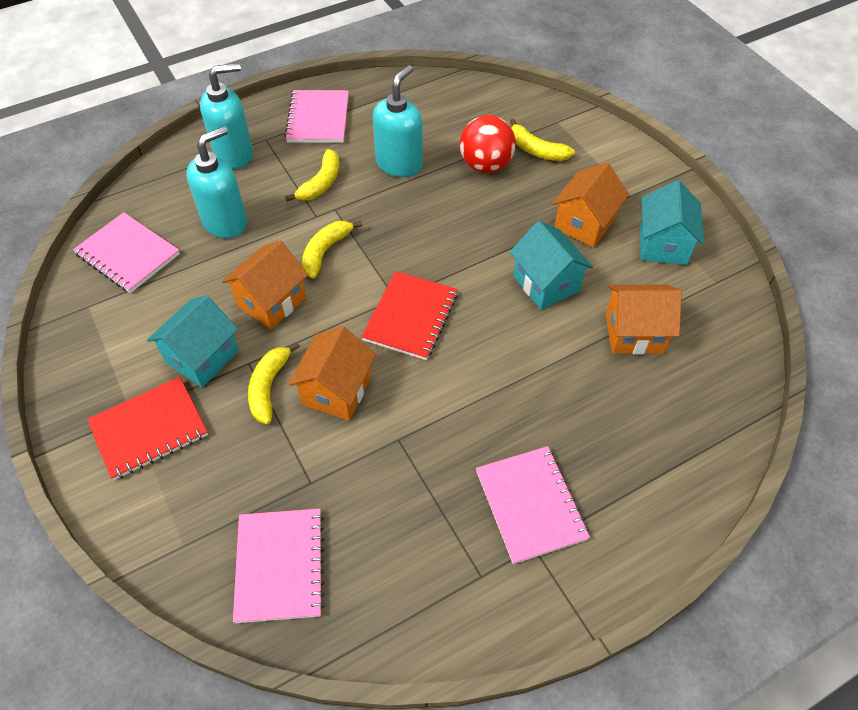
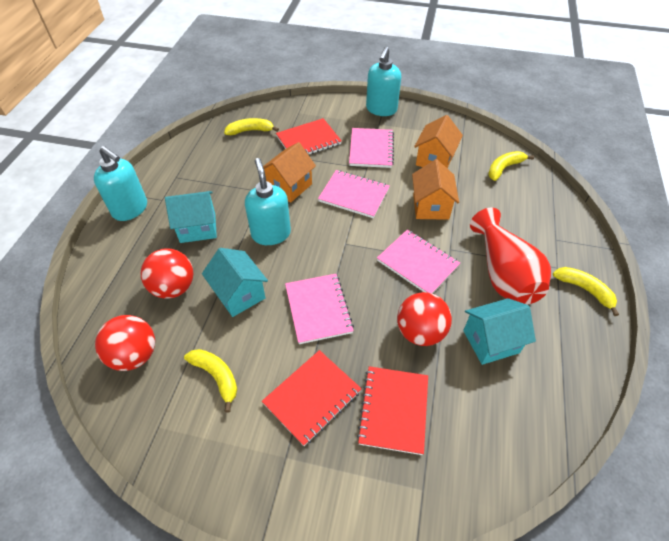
orange house: [222,241,308,329] [288,326,376,420] [552,163,629,247] [606,284,682,354] = 4 -> [263,142,316,203] [412,159,459,220] [414,115,463,168] = 3
red ball: [460,115,516,173] = 1 -> [95,315,155,371] [141,248,193,299] [397,292,452,346] = 3
red notebook: [87,377,208,480] [361,271,458,360] = 2 -> [262,350,362,446] [276,118,341,155] [357,366,428,455] = 3
red vase: none = 0 -> [470,208,551,304] = 1

